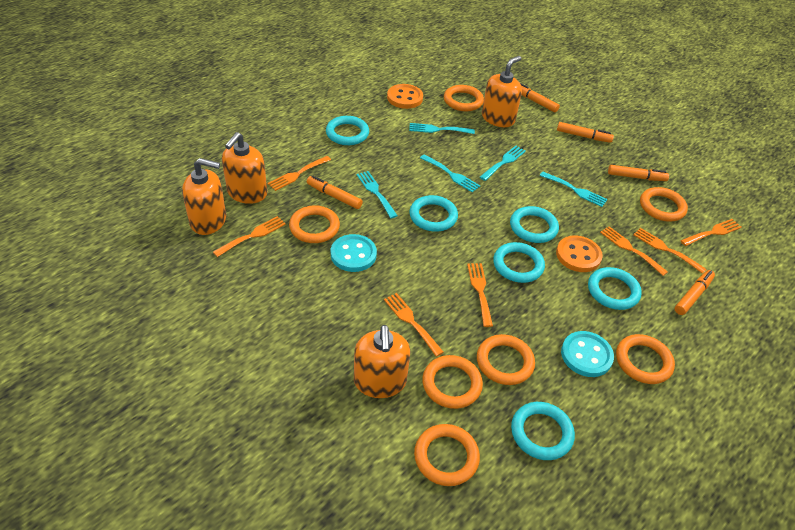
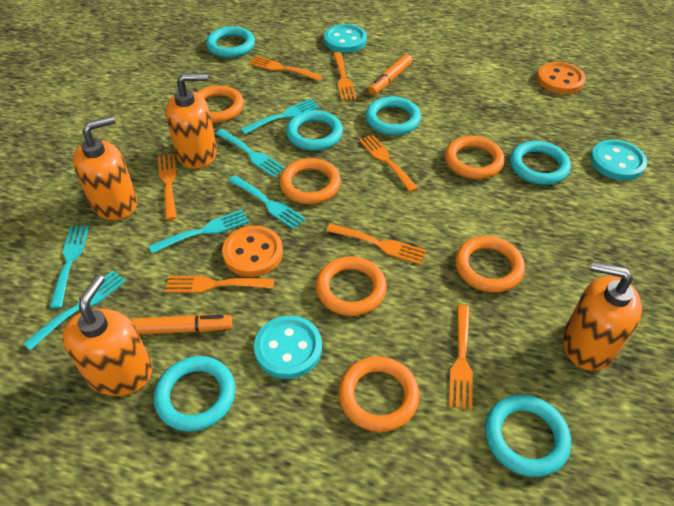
orange marker: [307,176,363,209] [520,83,560,113] [557,122,614,143] [608,165,669,181] [675,270,715,315] = 5 -> [131,314,232,335] [368,54,412,95] = 2
orange ring: [289,205,340,243] [414,424,480,486] [422,355,483,409] [444,85,484,111] [477,334,535,385] [616,334,675,384] [640,187,688,222] = 7 -> [196,85,244,123] [279,158,341,204] [316,256,387,316] [339,356,420,432] [445,136,505,179] [455,236,525,293] = 6
turquoise button: [331,234,377,272] [561,331,614,377] = 2 -> [254,316,322,379] [324,24,367,53] [590,140,647,180] = 3
turquoise fork: [356,171,398,218] [409,123,475,134] [420,154,480,193] [480,146,526,181] [540,172,608,207] = 5 -> [23,271,126,351] [49,226,89,309] [149,209,249,254] [215,129,285,177] [228,175,306,229] [241,99,319,134] = 6

